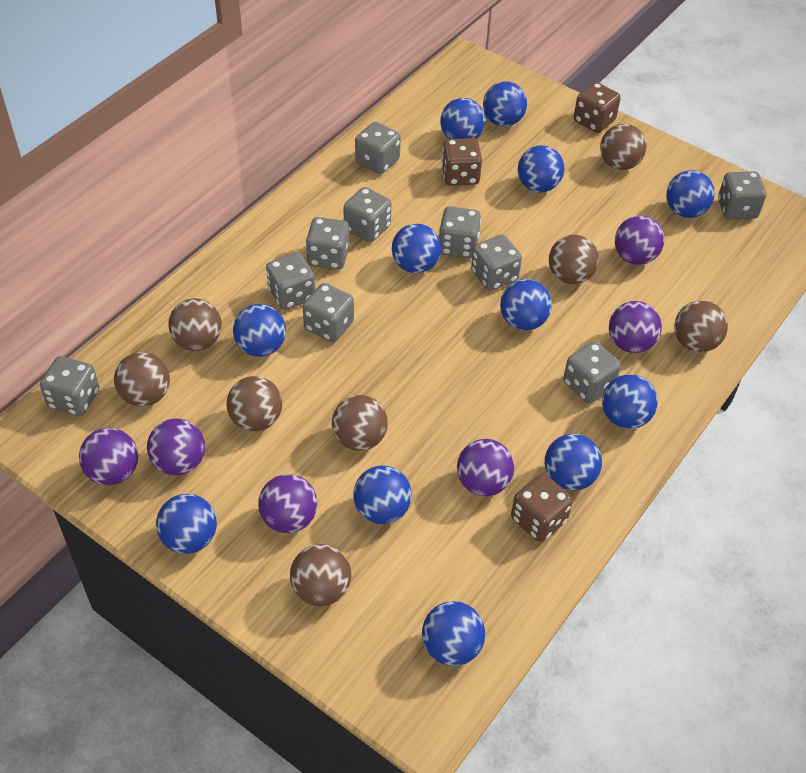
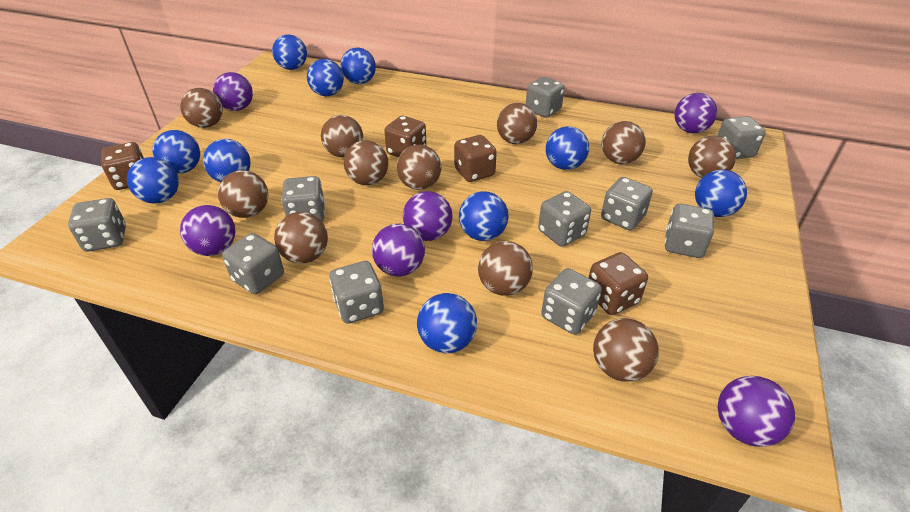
blue ball: [156,494,217,554] [233,304,286,357] [353,466,412,524] [392,224,441,273] [422,601,485,666] [440,98,485,139] [483,81,527,127] [500,279,552,331] [518,145,564,192] [545,434,602,491] [602,374,658,429] [666,170,715,218] = 12 -> [127,157,179,204] [152,130,200,174] [203,139,251,182] [272,34,307,70] [307,59,344,96] [341,48,376,84] [417,293,477,353] [459,191,508,241] [546,126,589,170] [695,170,747,217] = 10
brown ball: [114,352,170,407] [168,298,222,351] [227,376,282,431] [290,544,351,606] [332,395,388,451] [549,235,599,284] [600,124,646,170] [674,300,728,352] = 8 -> [180,88,223,128] [218,170,268,218] [274,212,328,263] [321,115,363,157] [344,140,389,185] [397,145,441,190] [478,241,533,296] [497,103,537,144] [593,318,659,382] [602,121,646,164] [688,135,736,178] = 11
brown dice: [442,138,482,186] [511,474,573,542] [574,82,621,133] = 3 -> [101,142,144,190] [384,116,427,158] [454,135,497,182] [589,252,648,315] = 4

